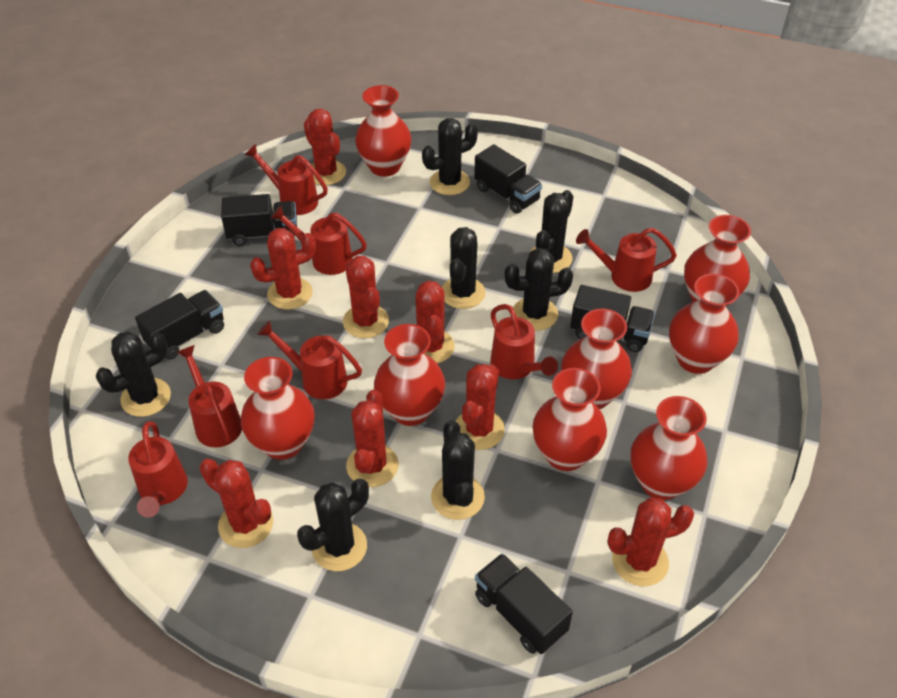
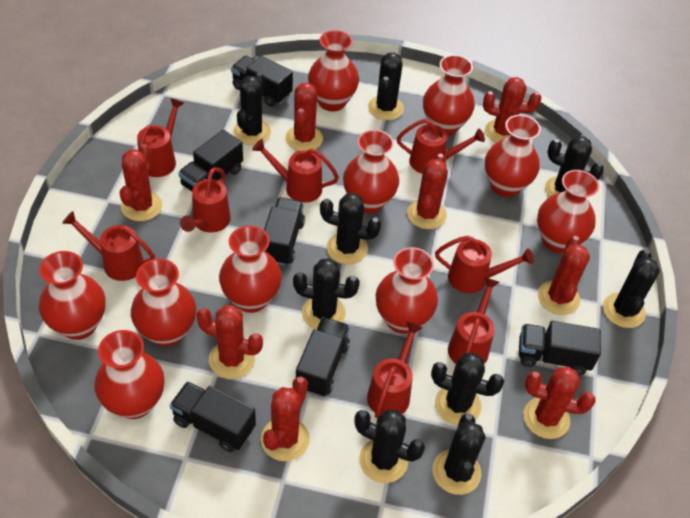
black cactus: [96,331,171,417] [297,478,369,571] [422,118,478,195] [431,420,485,520] [442,227,486,309] [505,248,573,330] [530,190,574,273] = 7 -> [233,73,271,145] [293,258,360,330] [320,193,381,265] [354,410,425,483] [368,53,404,120] [431,353,504,425] [432,413,485,495] [545,136,604,197] [603,249,660,328] = 9
black truck: [135,290,224,360] [221,194,297,246] [474,144,542,214] [475,553,573,654] [570,285,655,352] = 5 -> [170,381,256,452] [178,130,243,191] [231,56,293,107] [264,197,305,266] [296,317,350,397] [519,321,601,376] = 6
red vase: [241,357,315,460] [355,85,412,177] [374,324,445,426] [533,368,607,471] [561,309,632,409] [631,396,708,500] [669,274,739,374] [684,215,751,306] = 8 -> [39,251,106,340] [94,330,165,419] [131,258,196,347] [219,226,282,313] [308,30,359,111] [343,130,399,214] [376,247,438,334] [423,55,475,136] [485,115,541,197] [537,170,599,253] = 10
red watering can: [128,421,188,517] [177,345,242,447] [245,144,328,215] [257,321,362,399] [271,206,367,275] [490,304,558,379] [576,228,677,292] = 7 -> [62,211,155,281] [137,98,184,177] [180,167,231,232] [252,139,339,203] [367,322,423,418] [397,119,485,174] [435,236,534,293] [448,277,500,364] = 8

